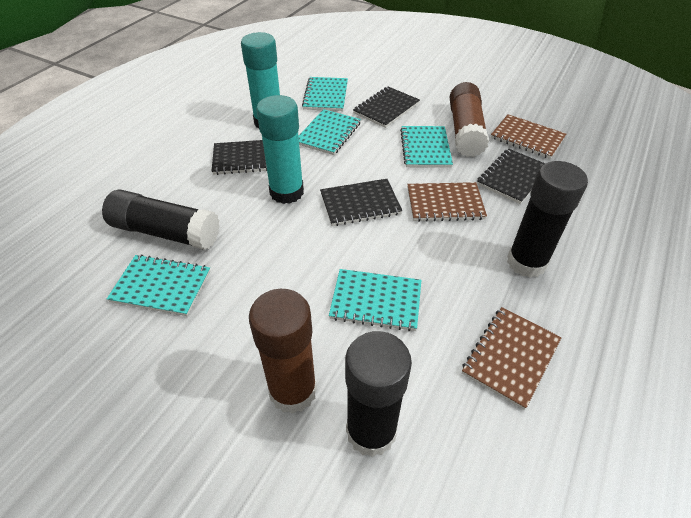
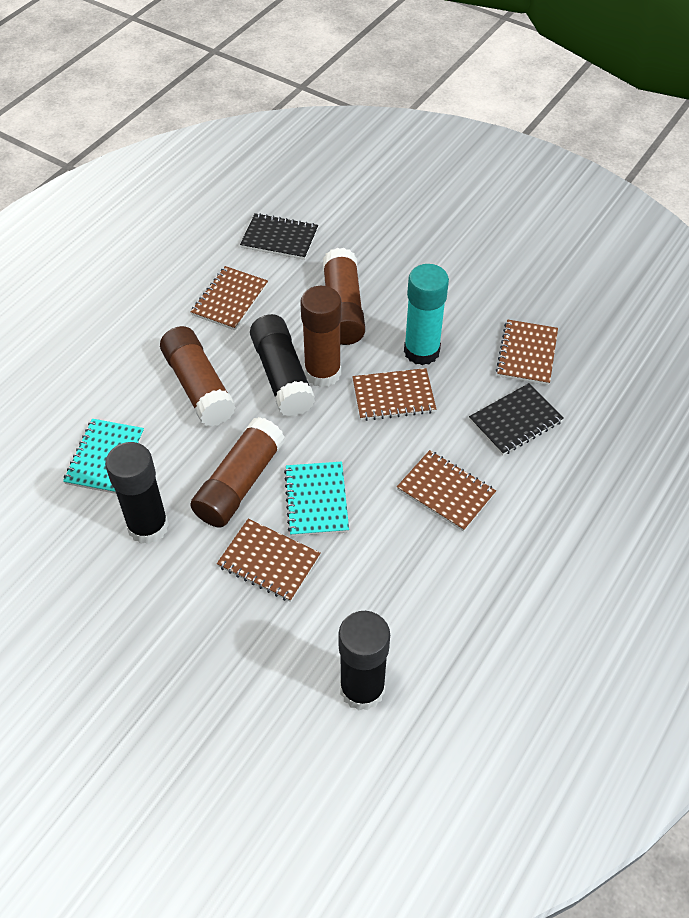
black notebook: [211,140,267,175] [320,179,402,226] [353,87,420,128] [477,148,545,204] = 4 -> [240,213,318,260] [469,383,564,455] = 2
brown glue stick: [249,289,317,414] [449,82,489,157] = 2 -> [160,326,236,427] [190,417,285,528] [300,286,342,387] [323,248,365,345] = 4
brown notebook: [407,182,487,222] [462,307,561,410] [491,114,566,159] = 3 -> [191,266,268,330] [217,519,321,602] [352,368,436,421] [397,450,496,532] [496,319,558,385] = 5
turquoise glue stick: [241,32,280,128] [256,95,304,204] = 2 -> [404,264,449,365] = 1
turquoise notebook: [107,254,211,316] [299,109,361,155] [302,77,348,111] [329,269,421,331] [400,126,453,168] = 5 -> [63,419,144,494] [284,462,349,536] = 2

